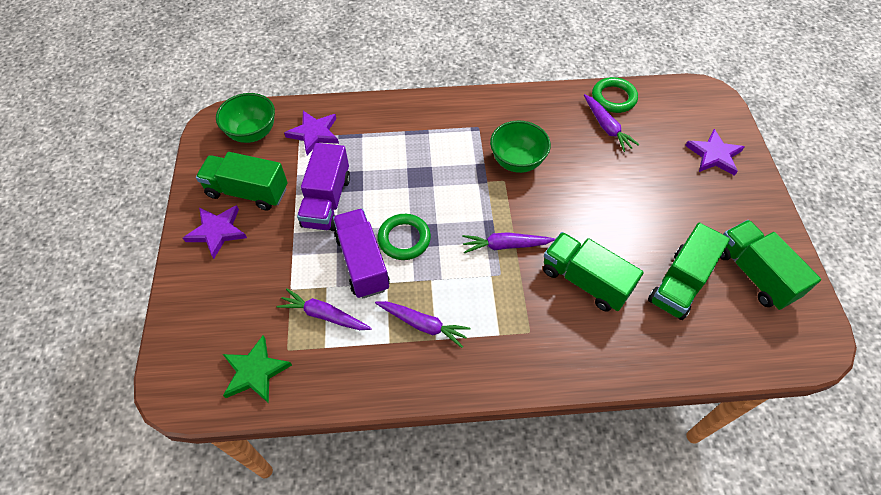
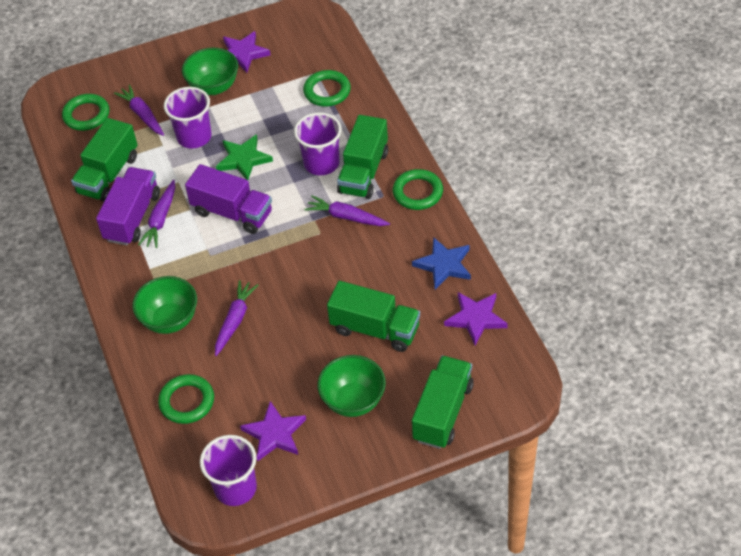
blue star: none = 0 -> [412,237,471,289] = 1
green bowl: [216,93,275,143] [490,121,551,173] = 2 -> [133,276,197,334] [182,48,238,95] [317,355,386,417] = 3
green ring: [377,214,431,260] [592,77,638,113] = 2 -> [62,94,109,131] [158,374,214,424] [303,70,351,107] [393,169,443,210] = 4
purple cup: none = 0 -> [164,87,212,149] [200,435,257,506] [294,112,342,175] = 3

